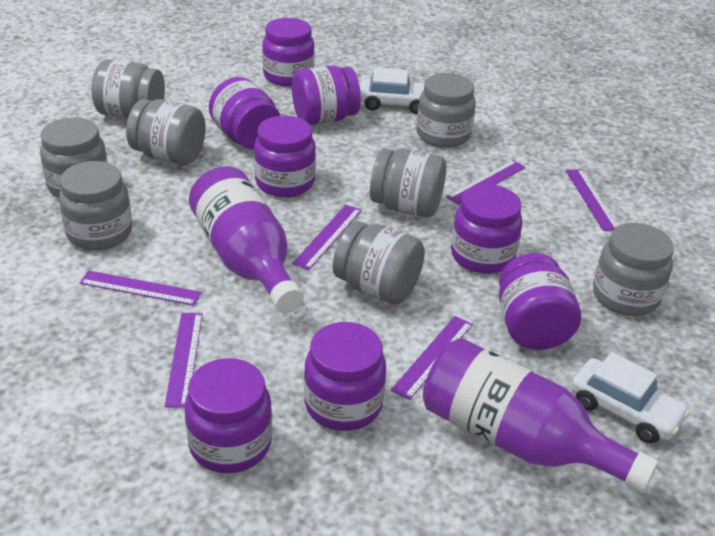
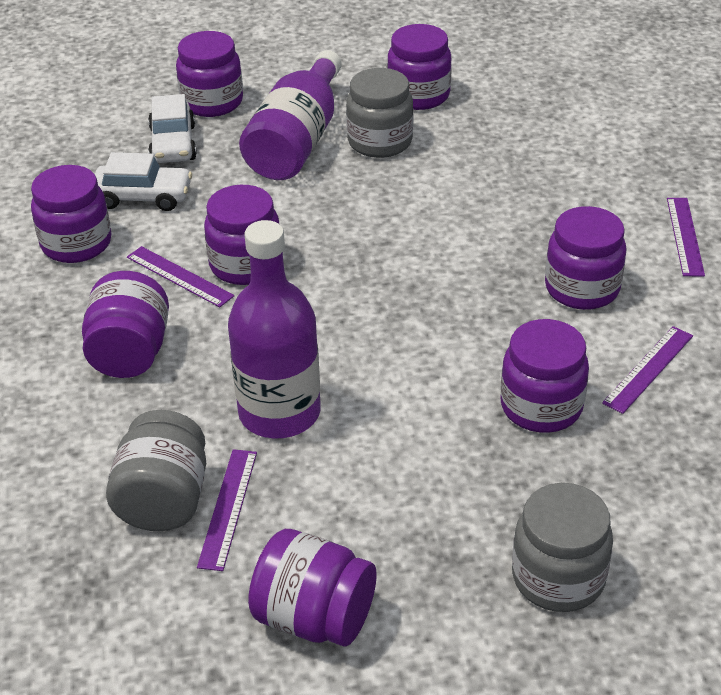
grey jar: [40,117,108,198] [59,161,132,250] [92,59,165,119] [126,99,206,165] [333,221,425,304] [370,148,446,217] [417,73,476,148] [593,223,674,316] = 8 -> [106,410,206,531] [346,68,413,158] [512,483,613,612] = 3
purple ruler: [80,270,202,306] [165,313,203,408] [292,205,362,270] [391,316,473,400] [446,160,526,205] [566,169,618,231] = 6 -> [127,246,234,307] [197,449,257,571] [602,326,693,414] [667,198,705,277] = 4

